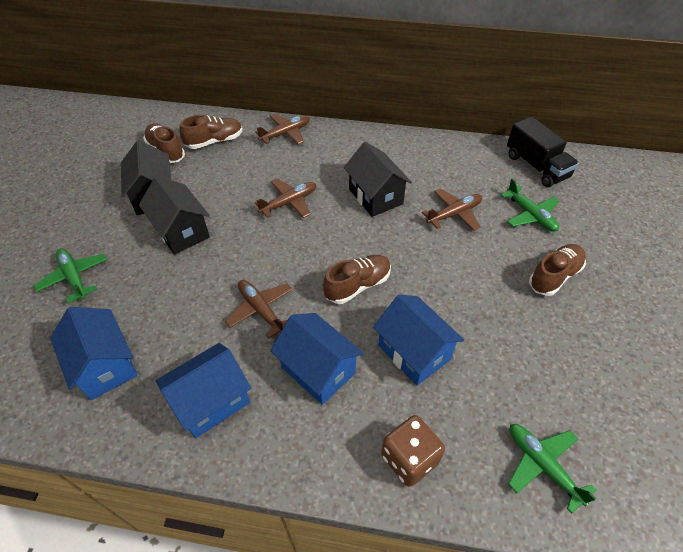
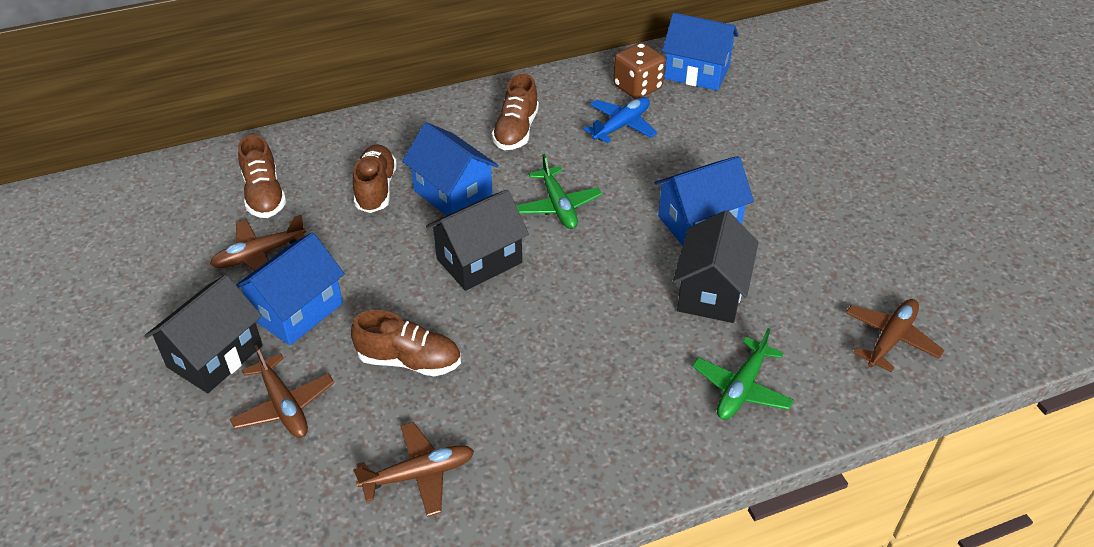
black truck: [507,117,579,187] = 1 -> none = 0
blue plane: none = 0 -> [583,97,658,143] = 1
green plane: [34,248,107,303] [501,179,559,232] [508,424,597,514] = 3 -> [516,154,602,229] [692,328,794,420] = 2

